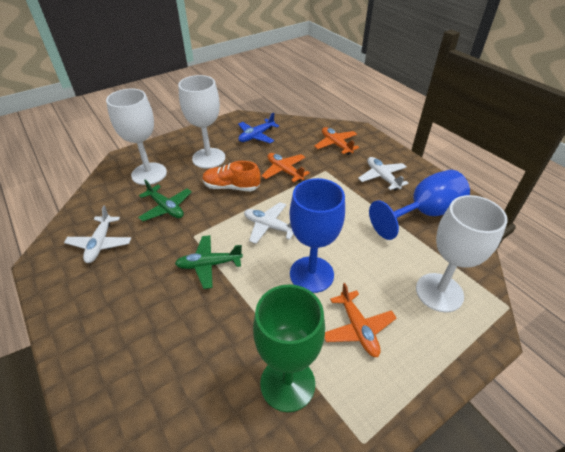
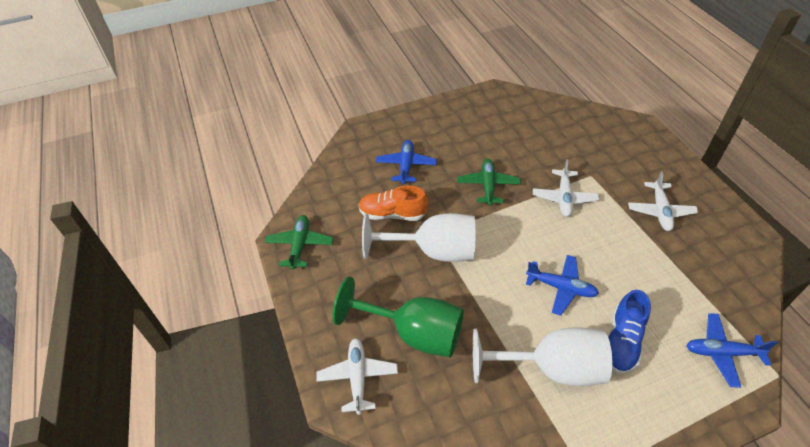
blue goblet: [290,178,345,293] [369,170,470,240] = 2 -> none = 0
blue plane: [238,113,279,143] = 1 -> [376,140,437,184] [526,255,599,316] [686,313,778,388] = 3
blue shoe: none = 0 -> [608,290,651,374] = 1
orange plane: [261,153,310,182] [314,127,359,155] [324,283,396,357] = 3 -> none = 0
white goblet: [106,89,167,185] [178,75,225,169] [416,195,508,312] = 3 -> [362,213,475,262] [473,327,612,386] = 2

